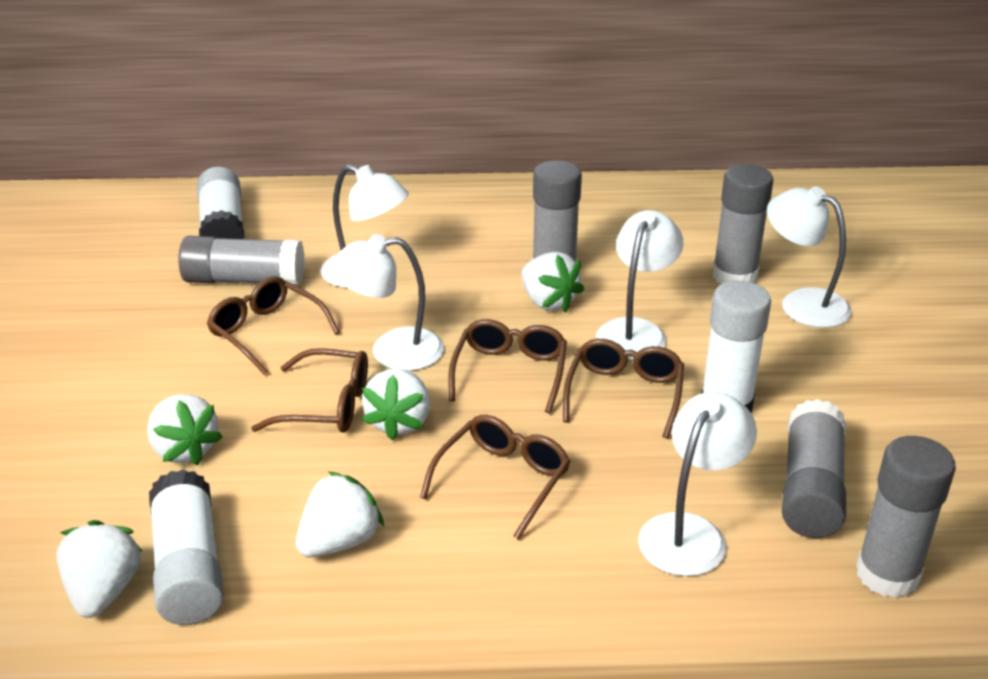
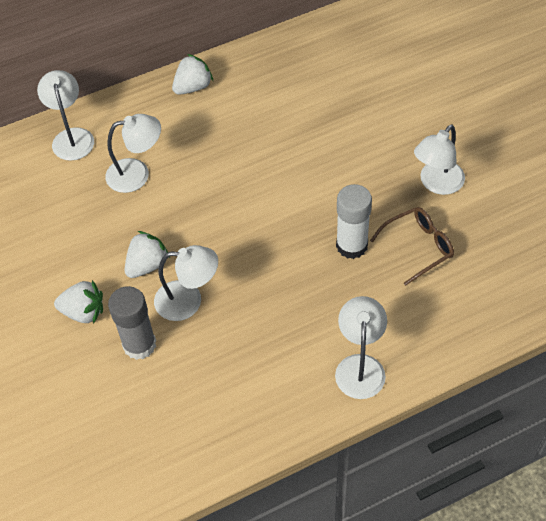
brown glasses: [207,276,340,375] [251,348,368,432] [420,415,571,540] [448,319,567,413] [563,339,684,439] = 5 -> [370,207,454,286] = 1
grey glue stick: [178,236,305,286] [532,160,582,262] [712,164,773,284] [782,399,846,538] [856,436,956,598] = 5 -> [108,286,156,360] = 1
white glue stick: [149,469,224,625] [197,167,245,239] [701,281,771,413] = 3 -> [336,184,372,259] = 1
white strawberry: [56,520,143,618] [147,394,222,465] [296,471,384,558] [362,369,430,441] [521,252,584,313] = 5 -> [54,280,103,324] [124,231,170,278] [172,54,213,95] = 3

